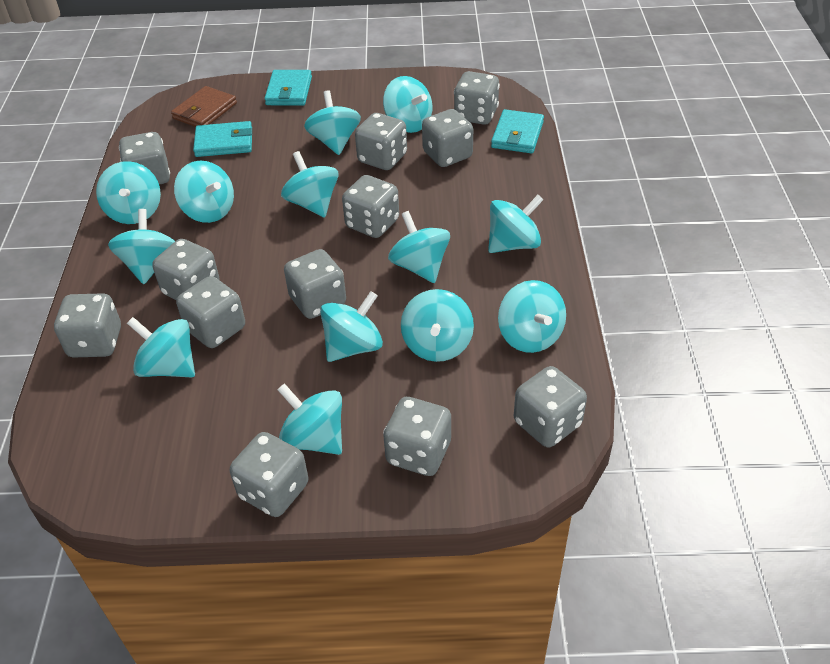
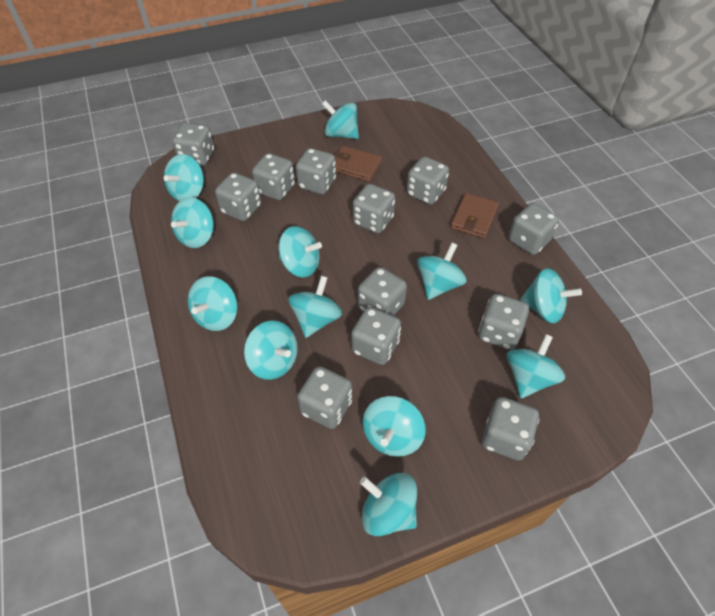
brown wallet: [171,86,237,127] = 1 -> [334,146,382,182] [451,193,499,239] = 2
turquoise spinning top: [96,161,161,224] [108,209,175,284] [127,317,195,377] [174,161,234,223] [277,383,342,455] [281,151,339,218] [304,90,361,155] [320,291,383,362] [383,76,432,133] [388,211,450,283] [401,289,474,362] [488,195,544,253] [498,280,566,353] = 13 -> [164,154,204,201] [171,197,214,248] [188,276,238,331] [244,320,298,380] [279,226,322,278] [288,276,342,338] [322,100,359,139] [360,473,417,536] [362,396,426,457] [417,243,467,300] [507,334,565,398] [520,268,582,323] = 12
turquoise wallet: [193,121,252,157] [264,70,312,106] [491,109,544,153] = 3 -> none = 0

